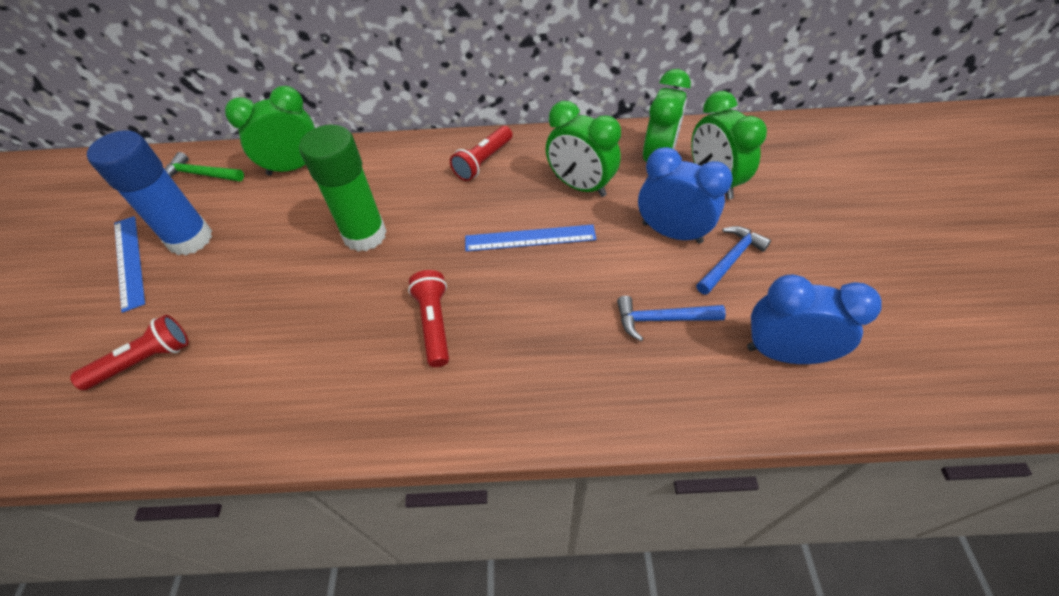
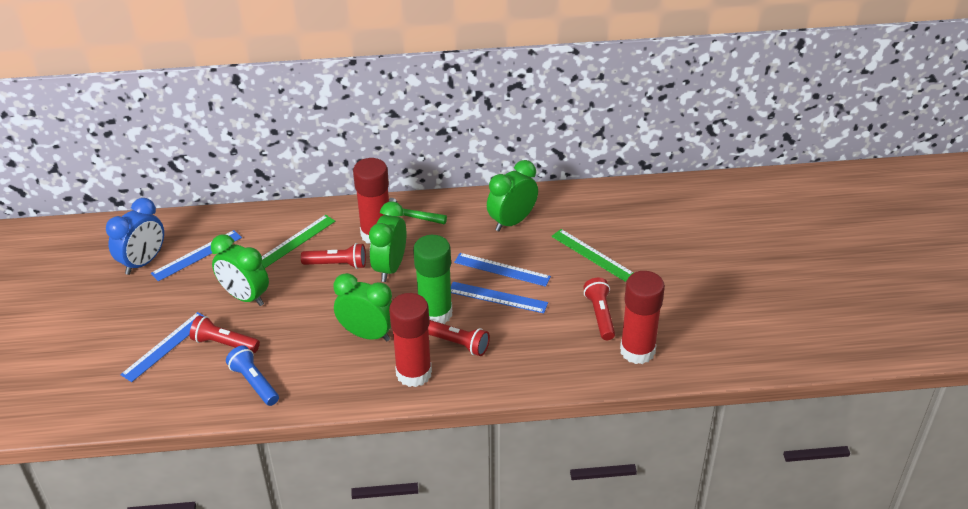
blue clock: [638,147,733,244] [747,275,882,364] = 2 -> [106,198,164,275] = 1
blue flashlight: none = 0 -> [226,345,279,406] = 1
blue glue stick: [87,130,212,255] = 1 -> none = 0
blue hammer: [617,296,726,341] [696,226,771,295] = 2 -> none = 0
blue ruler: [114,216,145,313] [465,225,597,251] = 2 -> [120,312,205,382] [151,230,242,281] [451,282,548,313] [454,253,551,287] = 4
green ruler: none = 0 -> [261,215,335,268] [551,229,634,282] = 2
red flashlight: [70,315,189,390] [408,270,449,367] [450,126,513,181] = 3 -> [190,315,260,353] [301,243,366,269] [428,320,490,356] [583,278,615,340] = 4
red glue stick: none = 0 -> [353,158,389,244] [389,293,432,387] [620,271,665,364] = 3

